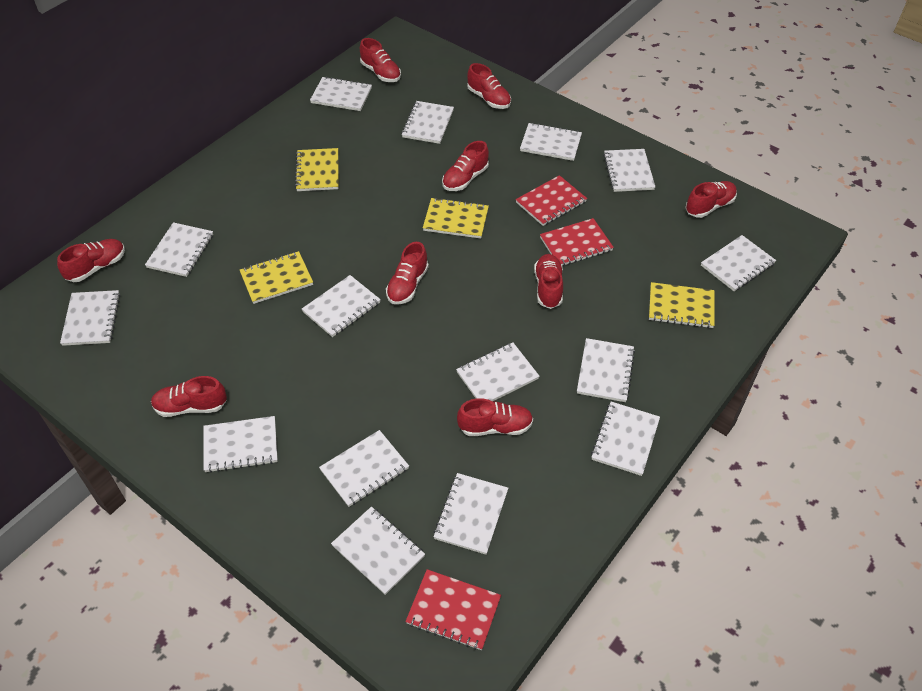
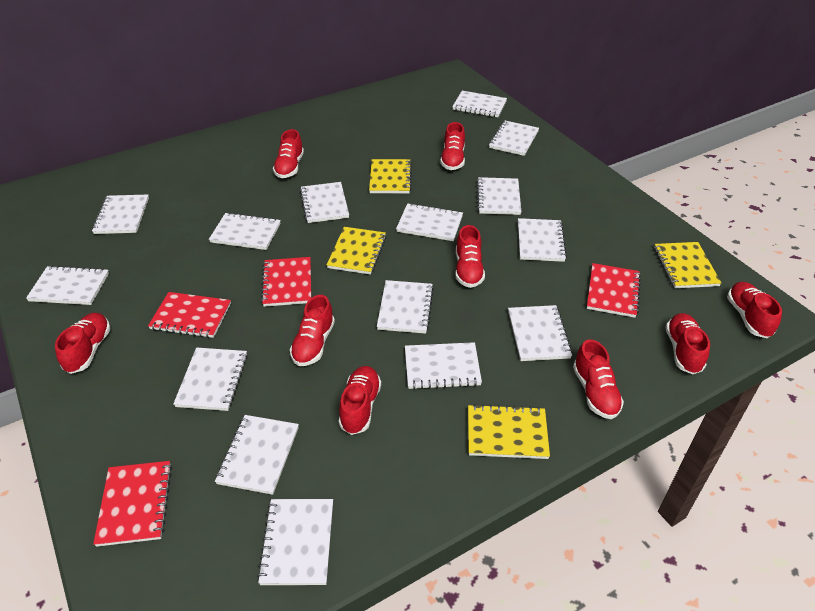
red notebook: [405,569,501,650] [516,175,587,226] [540,218,614,266] = 3 -> [93,461,172,547] [148,292,231,338] [261,257,311,307] [587,263,641,318] = 4

